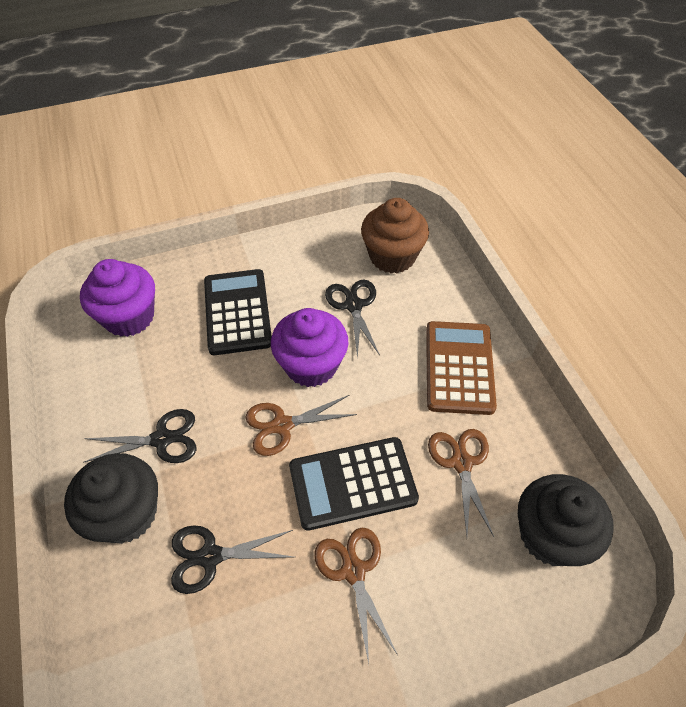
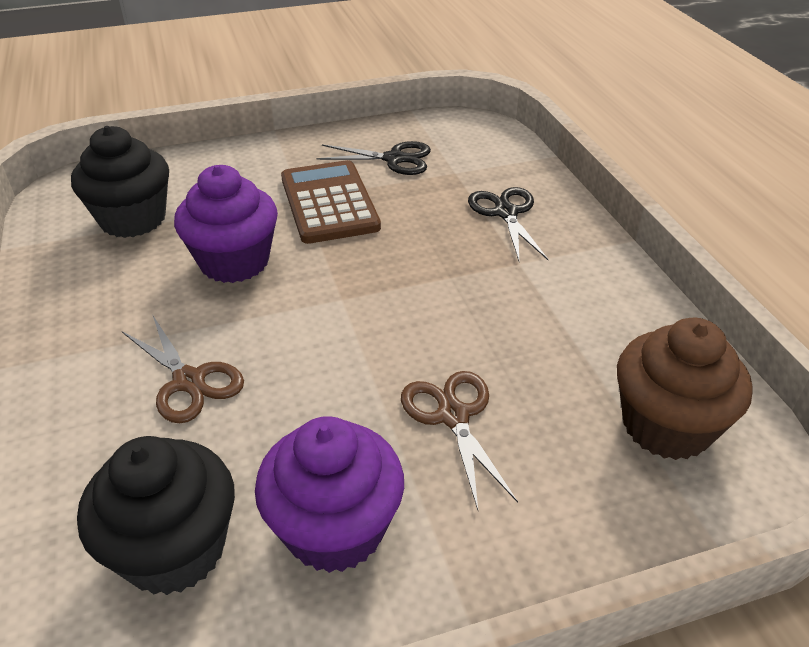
black calculator: [204,269,272,355] [289,437,419,531] = 2 -> none = 0
black scissors: [83,409,196,463] [171,525,294,594] [325,280,380,358] = 3 -> [316,141,431,175] [468,187,549,261] = 2
brown scissors: [245,395,357,456] [314,528,398,664] [428,429,494,537] = 3 -> [122,316,244,423] [401,371,518,510] = 2

